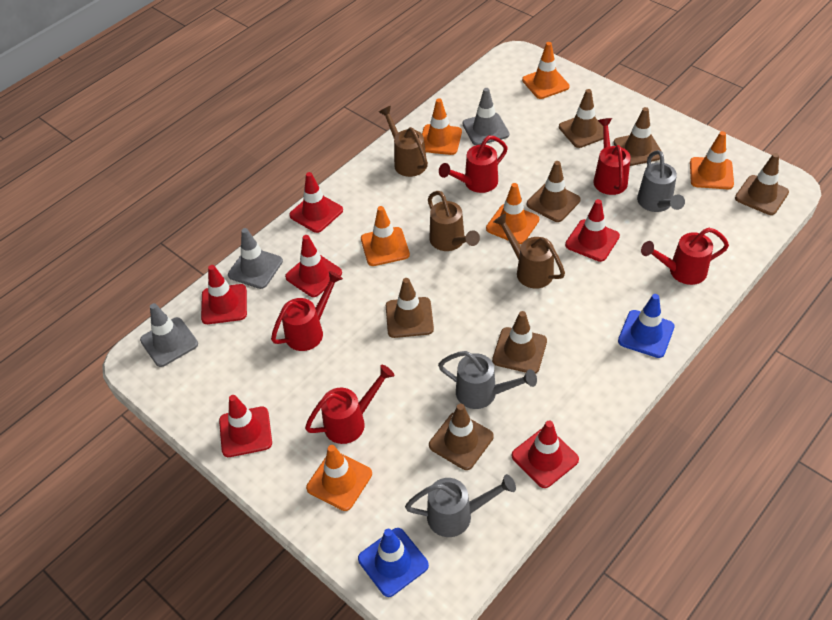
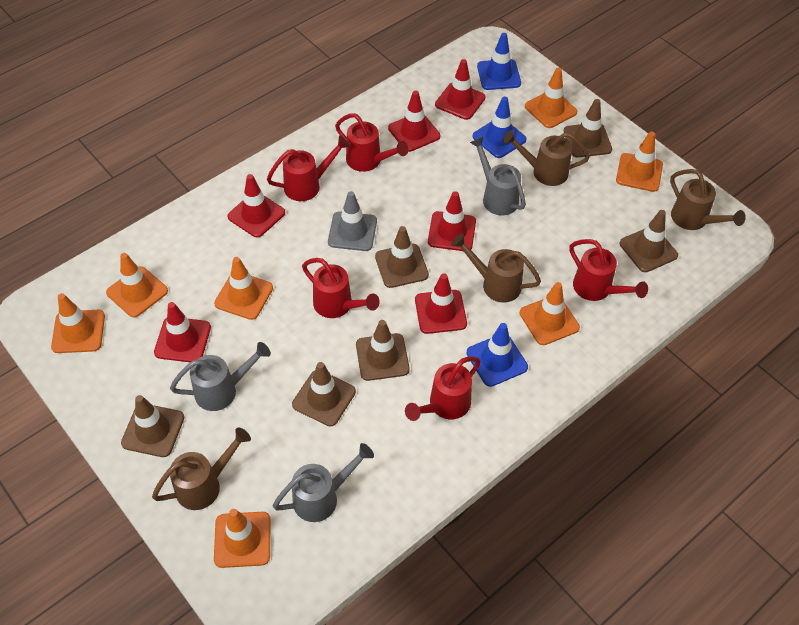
blue traffic cone: [358,528,429,597] [618,294,675,358] = 2 -> [466,323,528,387] [473,96,527,158] [477,33,521,90] = 3
brown traffic cone: [386,278,434,338] [429,404,494,470] [492,311,547,374] [527,161,580,222] [559,89,603,148] [613,107,661,166] [735,153,789,215] = 7 -> [121,395,184,457] [292,362,356,427] [356,320,410,381] [375,226,429,288] [564,99,612,157] [620,210,678,272] = 6
brown watering can: [379,106,428,177] [428,191,480,251] [493,213,565,289] = 3 -> [152,427,251,510] [451,234,541,303] [503,130,590,186] [670,169,746,230] = 4
grey traffic cone: [140,303,198,367] [228,228,283,289] [462,88,509,145] = 3 -> [328,191,377,251] = 1
orange traffic cone: [306,445,372,511] [361,206,410,266] [422,99,462,155] [486,183,539,244] [522,42,570,99] [690,131,734,189] = 6 -> [51,293,105,353] [106,253,168,317] [214,257,273,320] [214,509,271,568] [519,282,580,345] [525,68,577,128] [616,132,663,192] = 7

